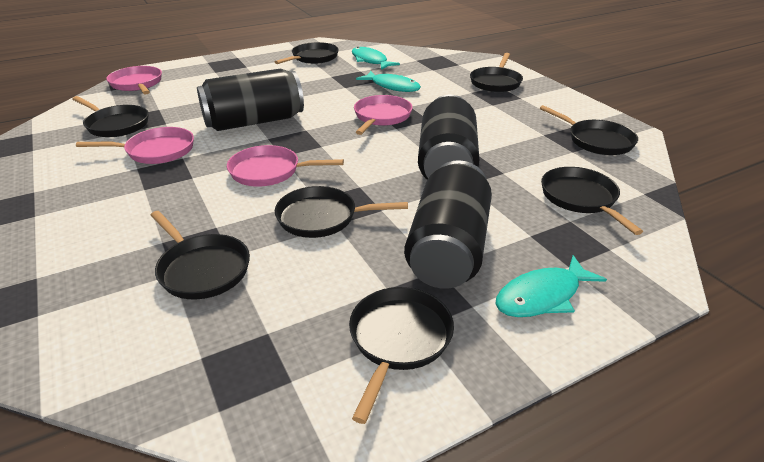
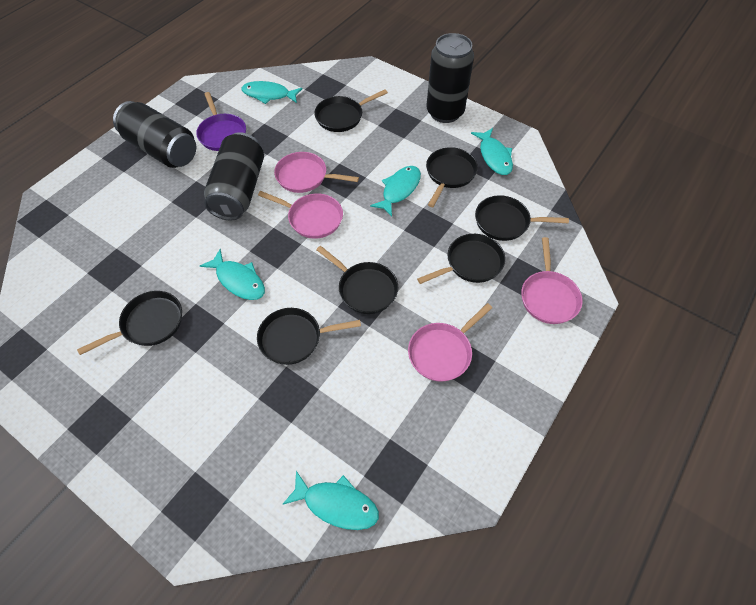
black pan: [72,96,149,137] [150,211,250,299] [274,42,339,64] [275,186,408,238] [349,287,454,424] [470,53,523,92] [540,105,638,155] [541,167,643,235] = 8 -> [77,291,182,355] [257,308,361,365] [314,89,388,132] [316,246,398,314] [417,234,505,284] [426,147,478,207] [475,195,569,241] = 7
purple pan: none = 0 -> [196,92,246,151] = 1
turquoise fish: [352,47,400,70] [356,71,421,92] [496,255,607,317] = 3 -> [200,249,265,300] [241,81,302,104] [282,471,379,530] [370,166,421,217] [471,128,513,175] = 5

